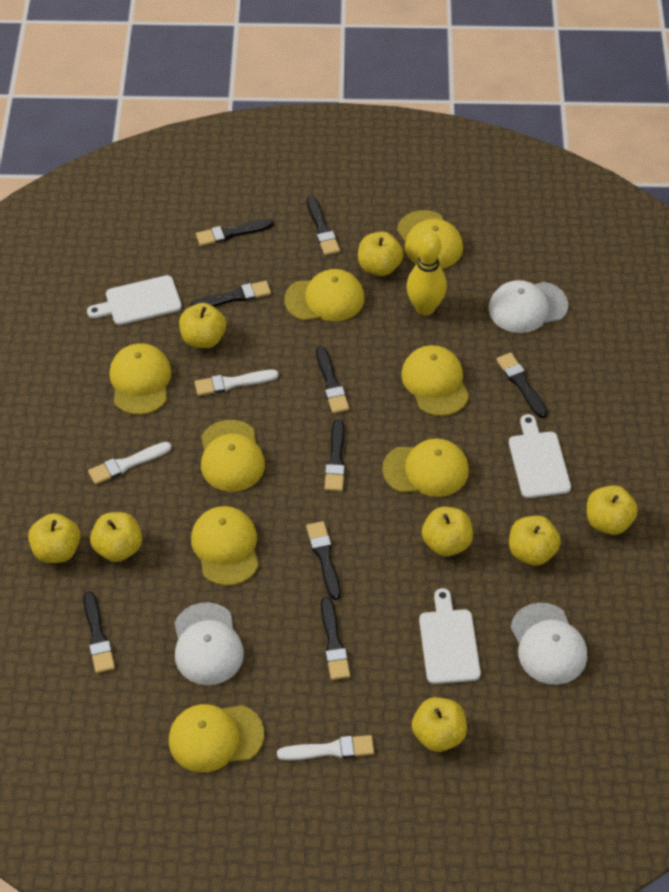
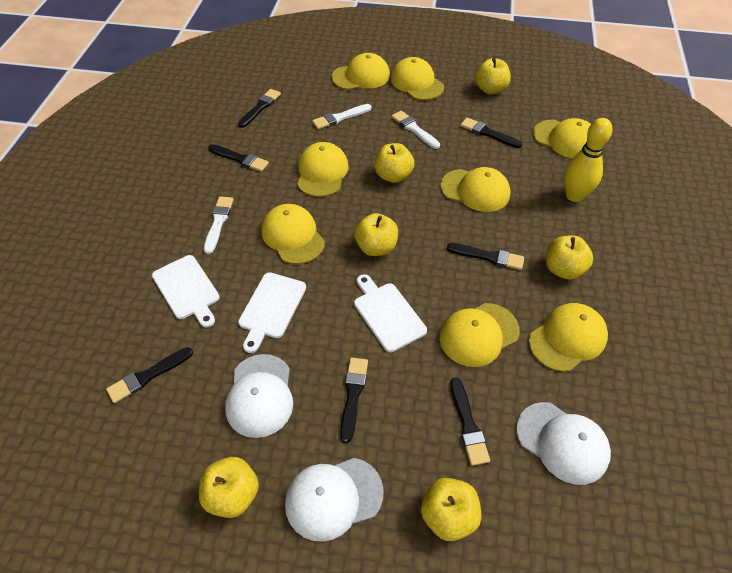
black brush: [83,592,115,673] [191,281,271,307] [196,219,274,246] [306,521,341,600] [307,197,340,255] [316,346,349,413] [321,597,350,680] [325,419,345,491] [496,353,548,418] = 9 -> [106,347,193,403] [208,144,269,172] [238,89,281,128] [340,358,368,443] [447,243,524,270] [450,378,490,466] [461,117,522,148] = 7
yellow apple: [28,513,81,563] [90,512,142,562] [179,303,226,348] [358,232,403,276] [412,697,467,752] [422,507,473,556] [509,516,561,566] [587,485,638,535] = 8 -> [199,457,259,518] [354,213,398,256] [375,143,415,183] [421,478,481,541] [475,58,511,94] [546,236,593,280] = 6

